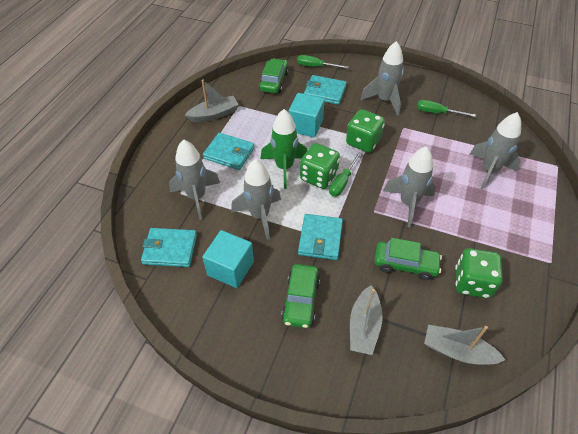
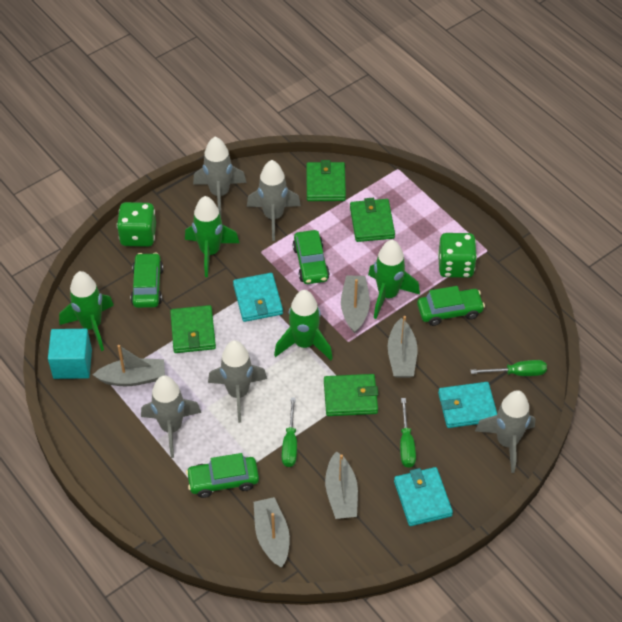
green car: [259,58,289,93] [281,264,320,328] [374,238,442,280] = 3 -> [130,253,163,308] [186,453,259,498] [293,230,330,284] [417,286,485,326] = 4
green dice: [300,143,340,189] [346,109,385,153] [455,248,503,298] = 3 -> [117,202,156,247] [438,233,477,278] = 2
green rocket: [261,109,307,189] = 1 -> [59,271,114,351] [185,196,239,277] [274,290,333,360] [368,240,420,319] = 4
green wallet: none = 0 -> [170,305,216,353] [306,160,346,201] [324,374,378,416] [350,198,395,242] = 4
grey boat: [185,80,239,122] [350,285,382,355] [424,325,505,365] = 3 -> [93,345,165,386] [254,497,290,568] [325,451,358,519] [341,275,370,333] [388,316,417,378] = 5
turquoise cube: [202,230,254,288] [289,93,325,138] = 2 -> [48,329,92,379] = 1
turquoise wallet: [141,228,197,267] [203,133,255,170] [298,214,343,260] [304,75,347,105] = 4 -> [233,273,283,322] [394,467,453,526] [438,382,497,428] = 3

